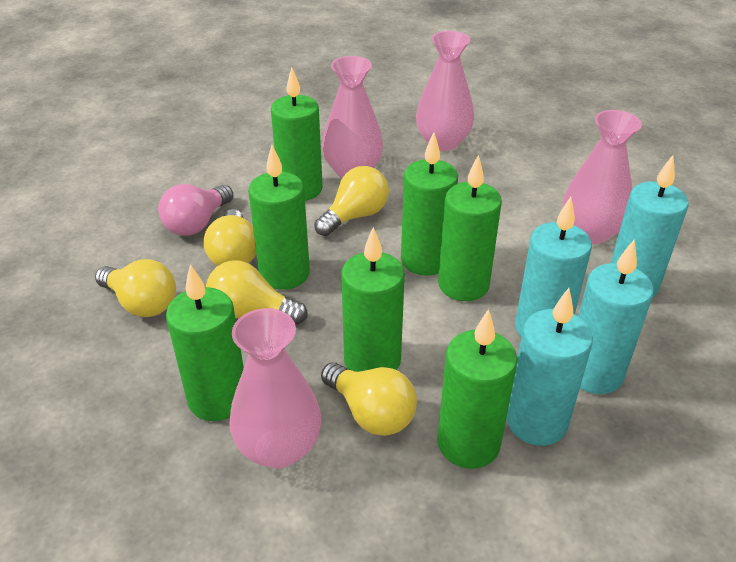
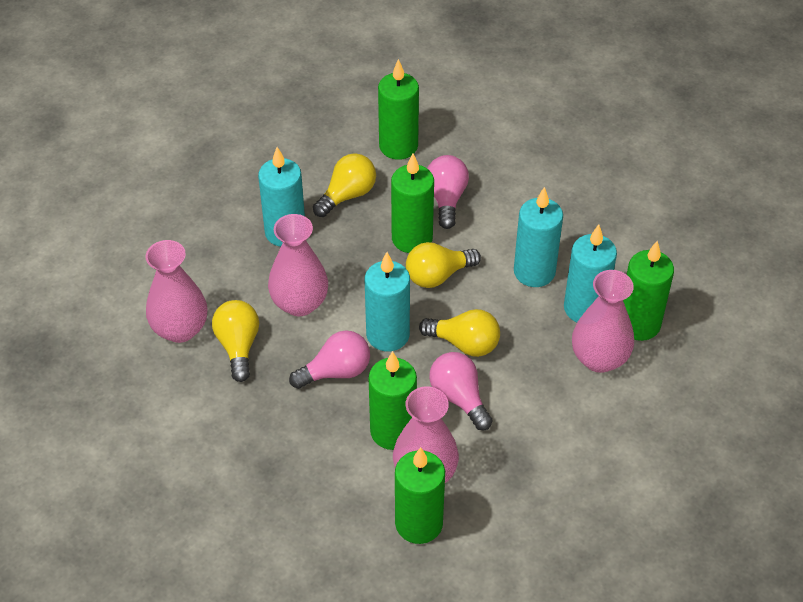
green candle: [166,264,244,421] [248,145,310,290] [271,67,323,201] [341,227,405,372] [401,133,458,276] [437,309,517,469] [438,155,502,301] = 7 -> [369,351,417,450] [378,59,419,160] [391,153,434,253] [395,447,445,544] [623,241,674,341] = 5
pink light bulb: [158,184,233,236] = 1 -> [289,331,370,389] [427,155,469,229] [429,352,493,430] = 3
yellow light bulb: [95,259,176,317] [204,209,256,266] [206,260,308,324] [314,166,389,236] [321,362,417,436] = 5 -> [212,300,259,382] [313,153,376,217] [406,242,481,288] [419,309,500,357] = 4

